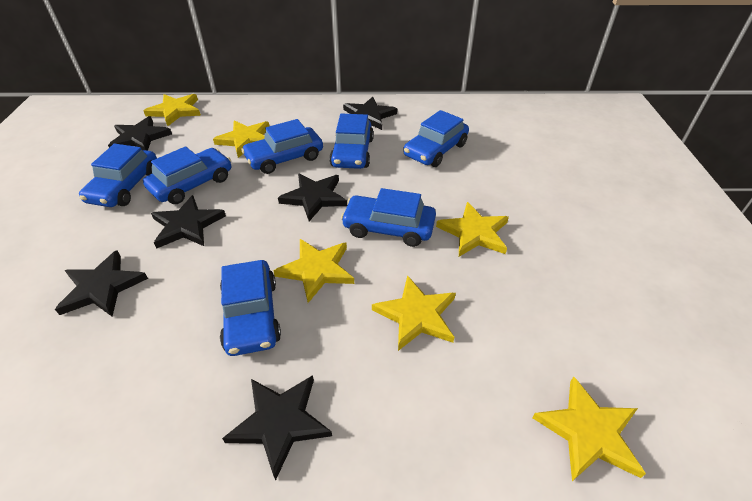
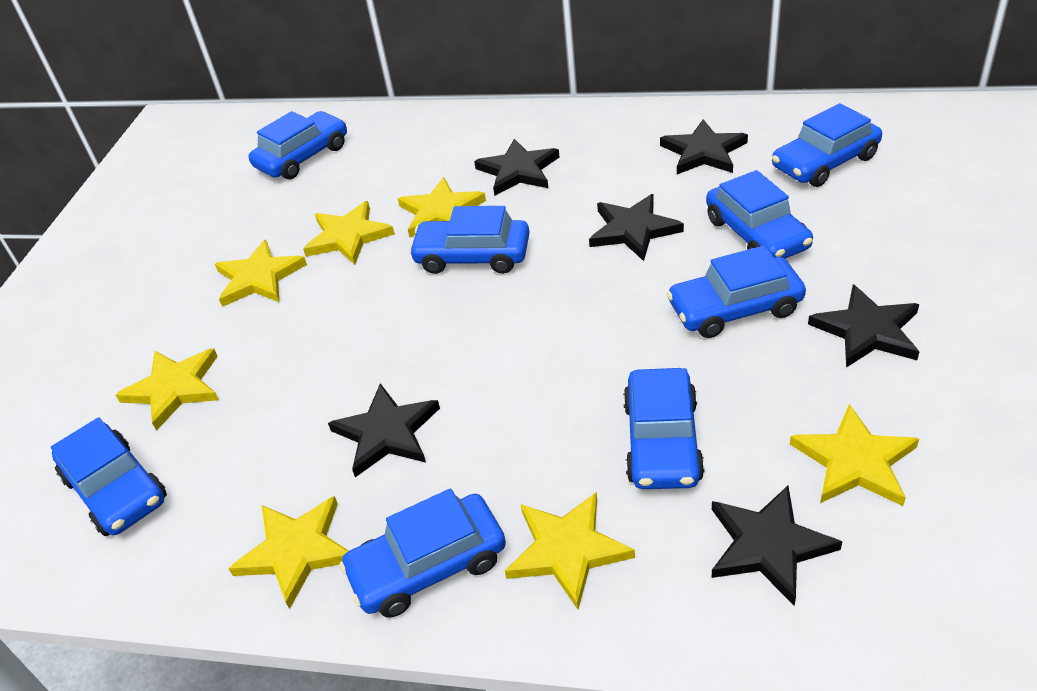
blue car: [79,144,157,207] [143,146,231,204] [220,260,281,356] [241,119,323,174] [329,114,374,169] [341,188,436,247] [403,110,469,167] = 7 -> [51,417,167,536] [249,111,347,179] [340,488,506,618] [409,206,530,274] [623,368,705,489] [667,245,806,338] [706,170,813,259] [772,103,882,187] = 8
yellow star: [144,94,201,126] [213,120,269,158] [273,239,354,303] [372,275,456,351] [436,202,509,257] [532,376,646,481] = 6 -> [116,348,219,431] [215,240,307,307] [228,496,348,609] [303,201,395,265] [398,177,486,237] [505,492,635,609] [790,404,919,506] = 7

